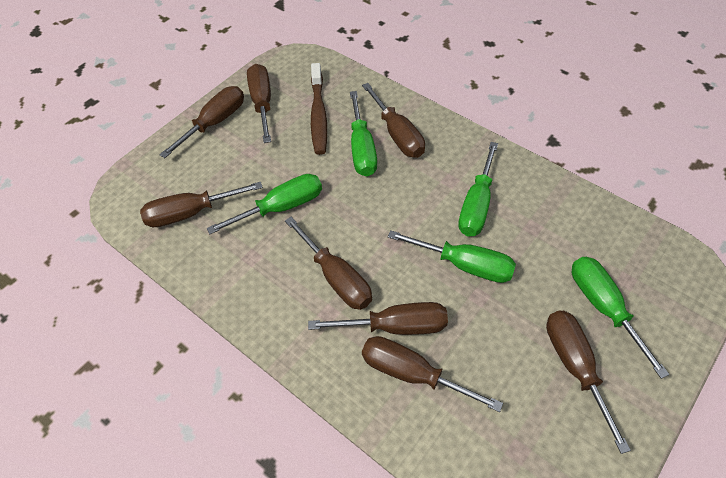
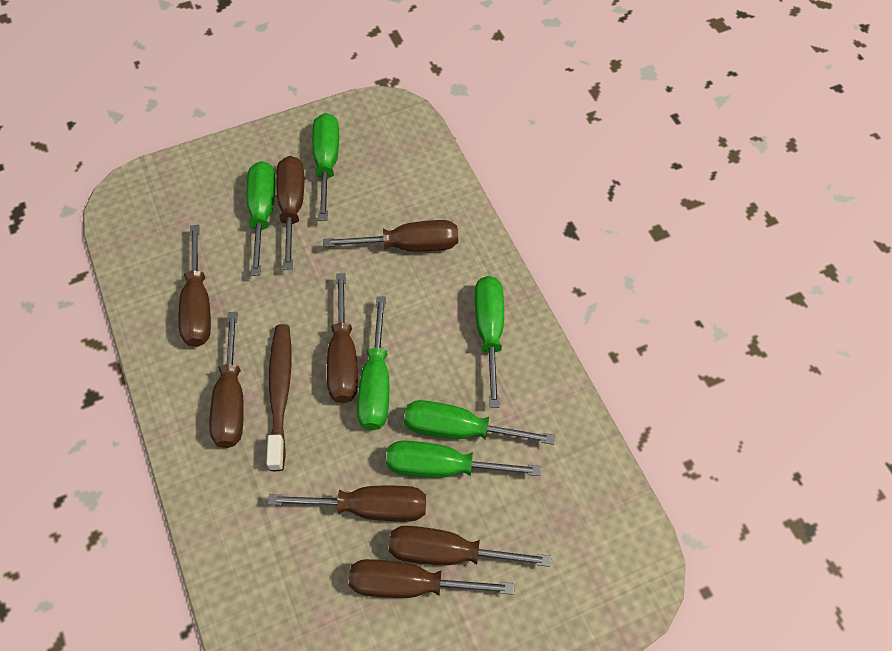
green screwdriver: [206,174,322,234] [350,91,377,176] [388,230,516,283] [458,142,498,236] [572,257,669,379] = 5 -> [247,161,276,276] [312,113,339,221] [357,296,389,430] [386,441,541,478] [404,400,555,445] [475,276,504,408] = 6

